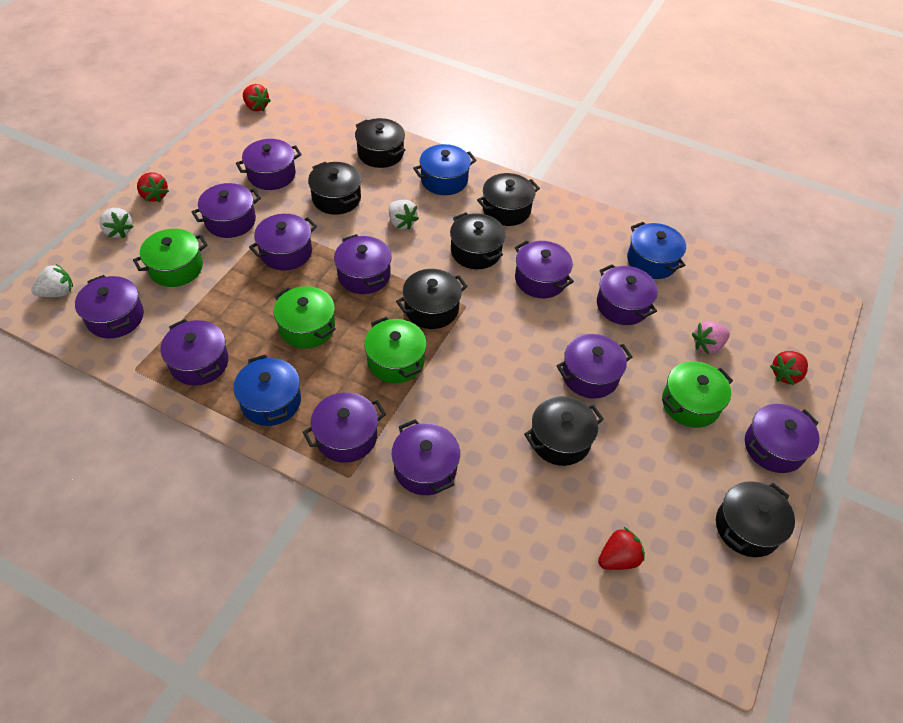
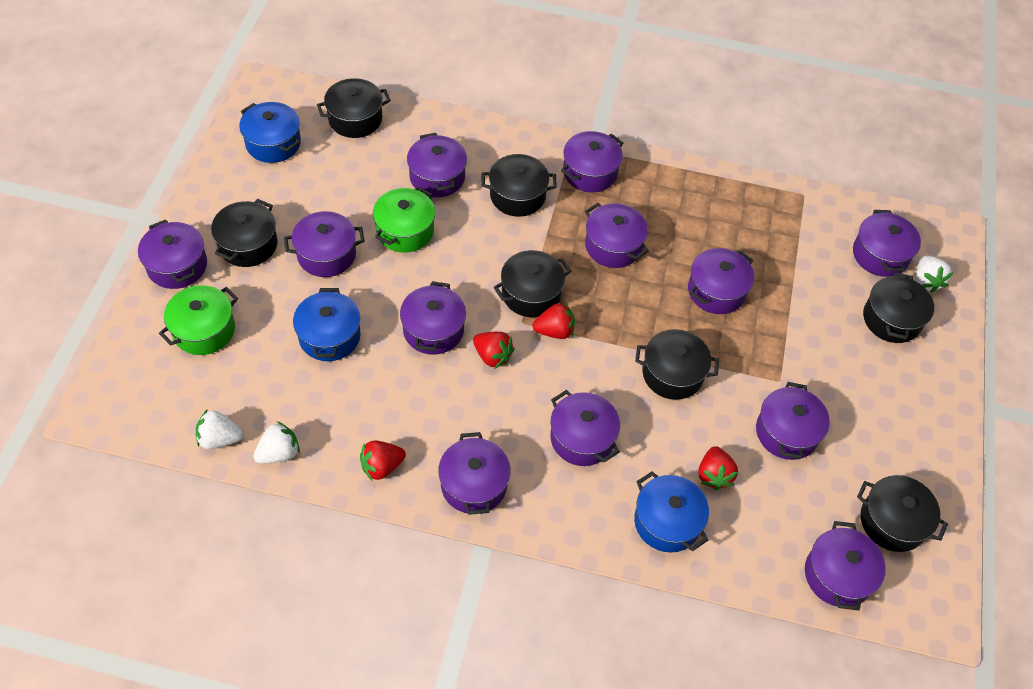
green pot: [133,229,208,287] [274,286,336,349] [364,317,427,383] [662,361,733,428] = 4 -> [159,285,238,355] [373,187,435,253] = 2
pink strawberry: [692,321,730,354] = 1 -> none = 0

